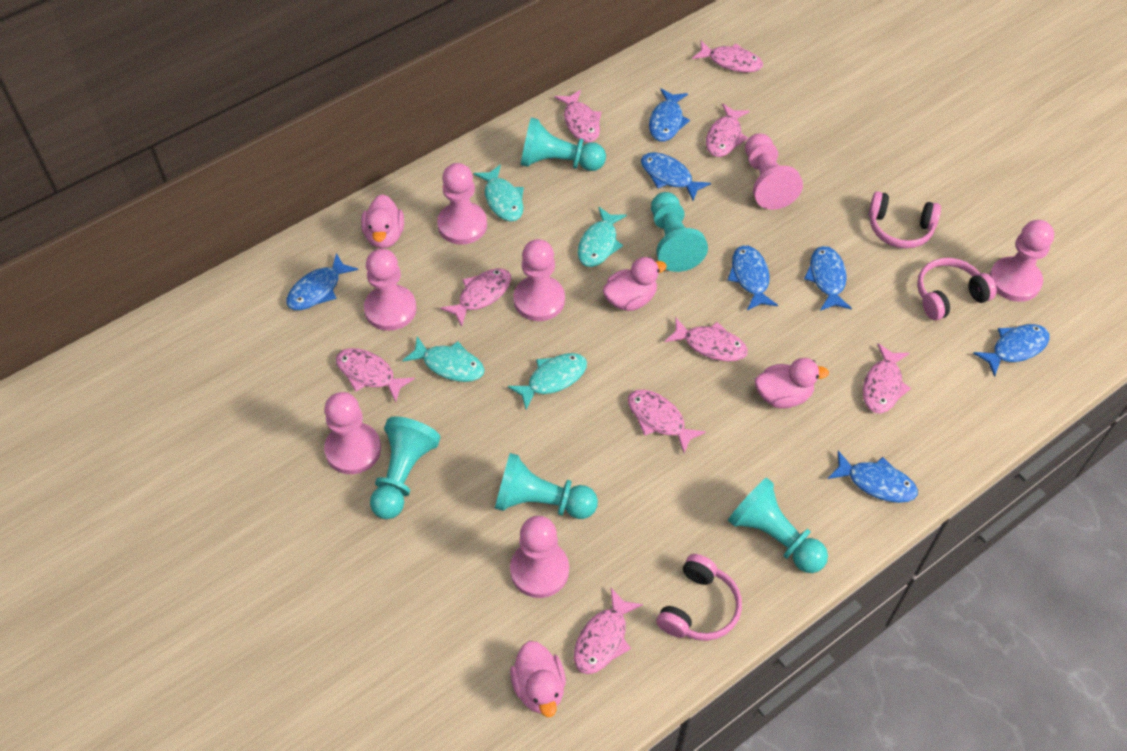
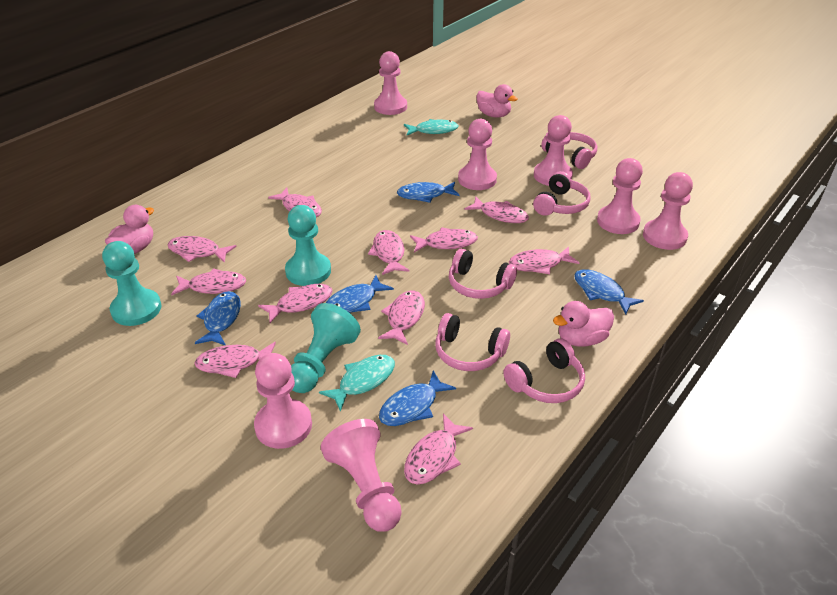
blue fish: [286,253,358,310] [641,152,711,201] [649,89,690,142] [728,245,778,310] [804,246,852,311] [828,451,918,503] [973,324,1050,377] = 7 -> [195,291,241,346] [326,275,394,313] [379,370,456,426] [397,182,460,203] [574,269,644,314] = 5
pink duck: [361,194,404,249] [510,641,566,717] [603,257,667,311] [755,358,829,409] = 4 -> [105,205,154,254] [476,84,517,118] [553,301,614,347] = 3
pink fish: [336,348,415,402] [440,268,511,327] [554,90,601,142] [574,588,643,674] [628,389,706,453] [665,317,748,362] [692,41,763,73] [706,103,750,157] [863,344,911,413] = 9 -> [168,236,237,263] [171,268,246,295] [194,342,276,378] [258,284,333,323] [268,188,322,217] [368,230,410,275] [378,291,425,345] [404,413,473,485] [410,227,478,252] [465,196,529,223] [509,246,579,274] = 11
pink headphones: [657,554,742,641] [869,191,941,248] [917,258,997,320] = 3 -> [435,313,510,371] [449,249,517,299] [503,339,585,403] [533,171,591,216] [541,132,597,169] = 5
turquoise fish: [402,336,485,382] [474,164,524,221] [508,353,587,410] [578,207,627,267] = 4 -> [319,355,395,412] [404,119,459,135] = 2
turquoise pawn: [370,416,441,519] [495,453,598,519] [521,118,606,171] [651,192,708,272] [728,477,828,573] = 5 -> [102,241,162,326] [285,205,331,286] [291,303,361,393] = 3

